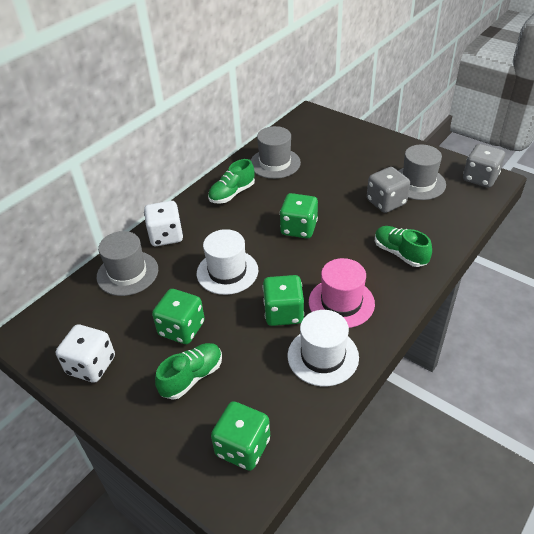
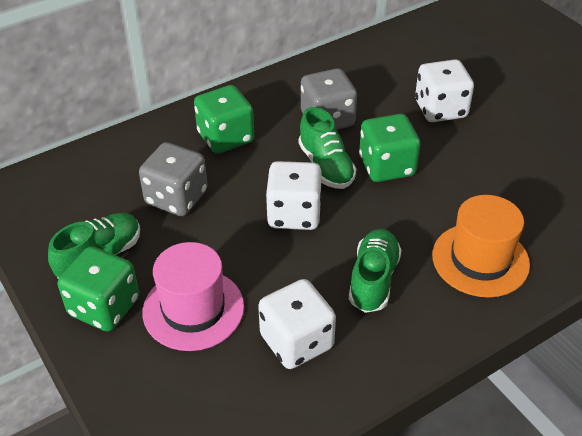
green dice: [152,289,205,344] [211,401,270,471] [263,275,304,326] [280,193,318,239] = 4 -> [58,246,139,331] [194,85,254,154] [359,114,420,182] = 3
grey hat: [97,231,158,296] [251,126,301,179] [398,145,446,200] = 3 -> none = 0
orange hat: none = 0 -> [432,195,530,297] = 1
white dice: [56,324,115,383] [144,201,183,246] = 2 -> [258,279,336,369] [266,161,322,230] [415,59,474,122] = 3
white hat: [197,229,258,295] [288,310,359,386] = 2 -> none = 0

